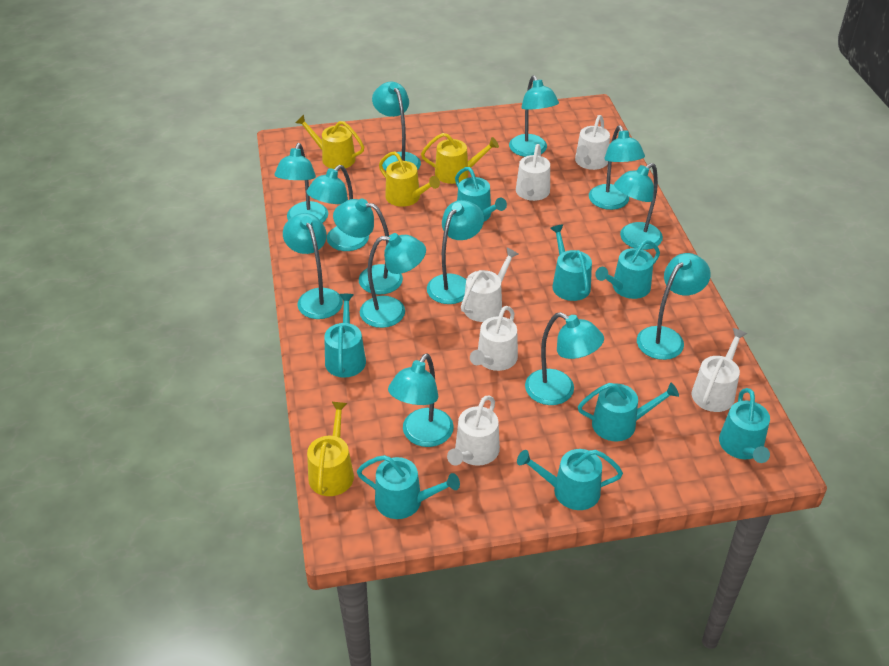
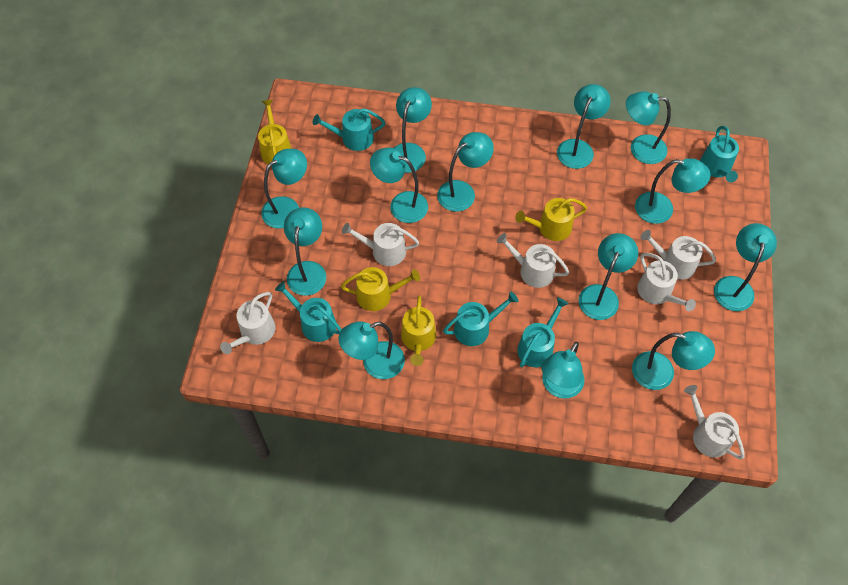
turquoise watering can: [324,294,366,378] [357,455,460,519] [455,167,507,222] [517,449,623,510] [550,224,592,301] [578,383,679,441] [595,240,660,299] [719,388,770,463] = 8 -> [275,281,342,342] [313,108,385,151] [443,292,518,346] [517,297,568,367] [700,126,739,182] = 5

